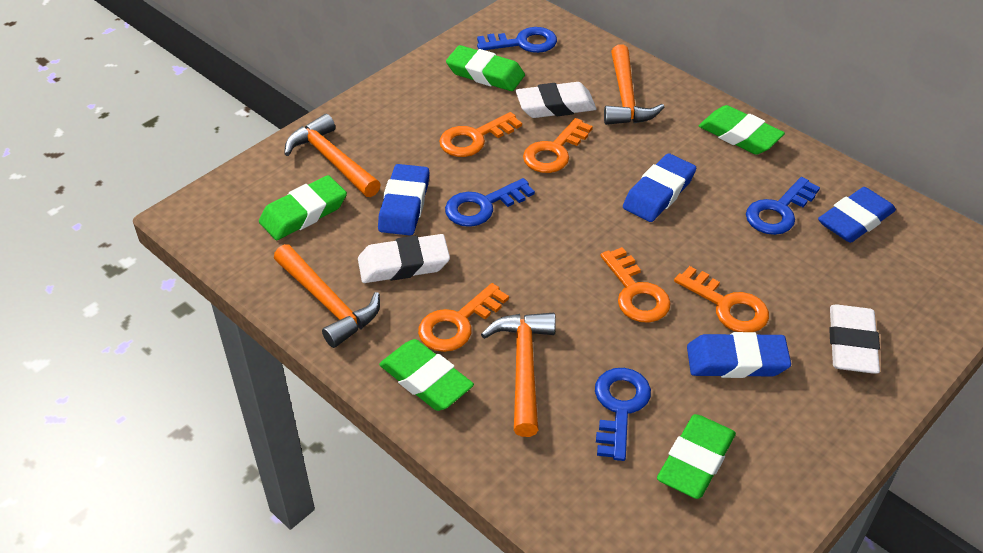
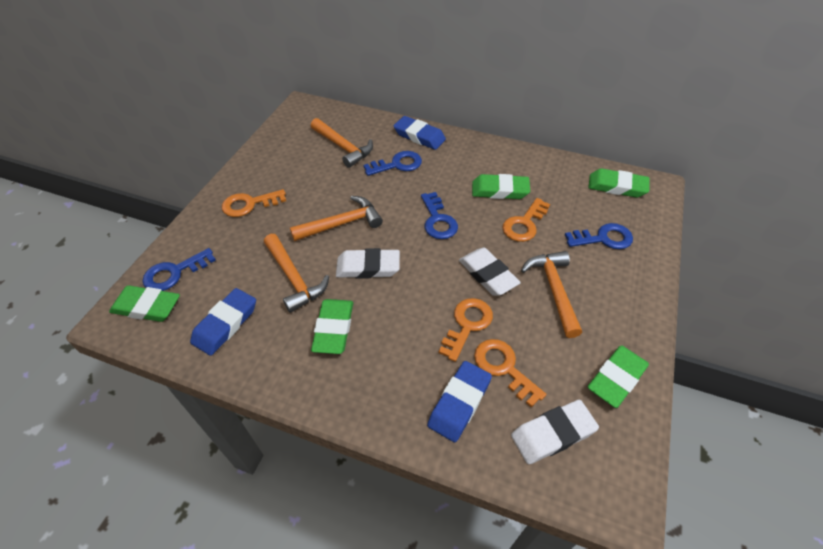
blue eraser: [378,164,429,236] [623,153,696,222] [687,332,791,378] [818,187,896,243] = 4 -> [190,288,256,356] [393,116,446,150] [427,361,492,442] = 3
orange key: [418,283,509,352] [439,112,522,157] [523,118,593,173] [600,247,671,323] [674,266,769,332] = 5 -> [222,189,286,217] [438,298,493,362] [474,339,546,407] [503,198,550,242] = 4

